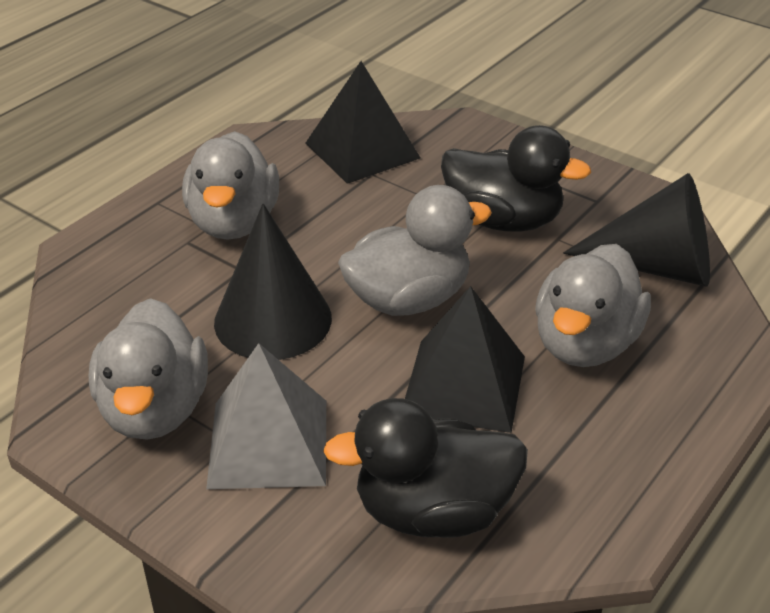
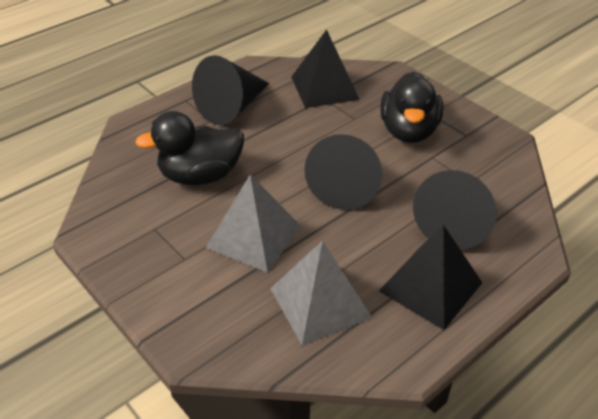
black cone: [214,203,332,360] [563,173,710,287] = 2 -> [192,55,269,125] [304,134,382,210] [413,170,497,250] = 3
grey duck: [89,298,208,440] [182,131,279,240] [338,185,492,316] [535,244,651,367] = 4 -> none = 0
grey pyramid: [206,343,326,489] = 1 -> [206,175,301,273] [270,241,372,345] = 2

